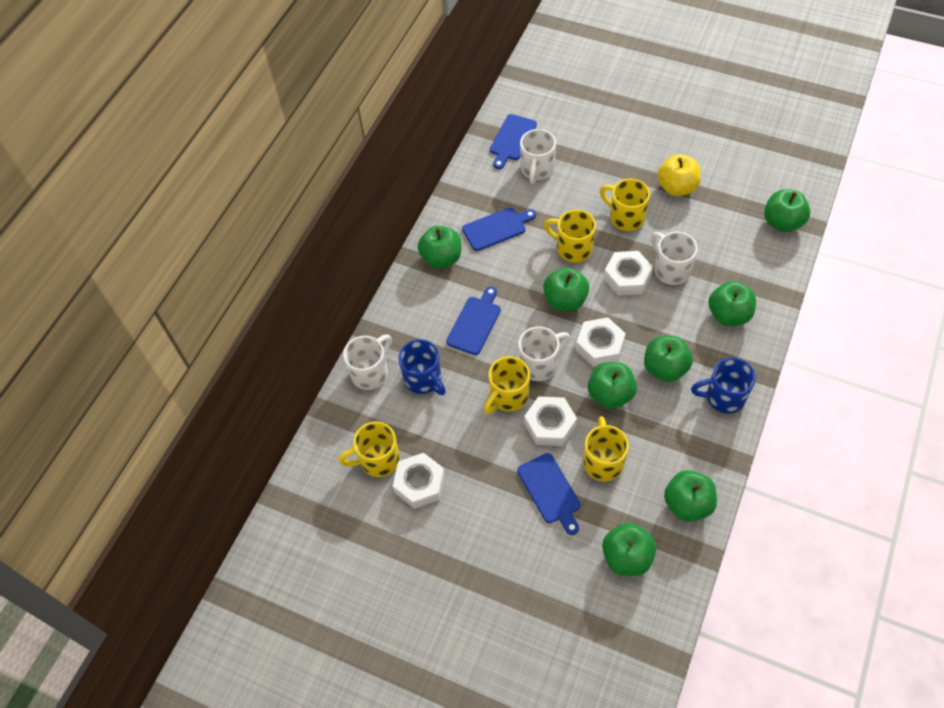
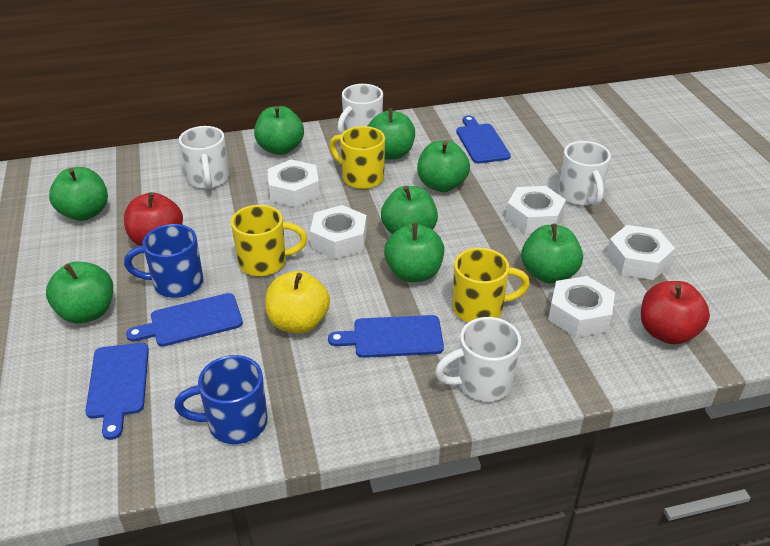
red apple: none = 0 -> [124,192,183,246] [641,281,710,345] = 2
white nut: [393,453,445,509] [524,396,577,446] [576,317,626,367] [604,251,653,296] = 4 -> [267,160,320,207] [310,205,367,259] [506,186,566,234] [548,276,615,338] [606,225,675,280] = 5
yellow mug: [339,422,400,477] [484,356,530,414] [544,210,596,262] [583,416,629,482] [600,179,650,231] = 5 -> [231,205,307,276] [329,126,385,189] [452,248,530,322] = 3

